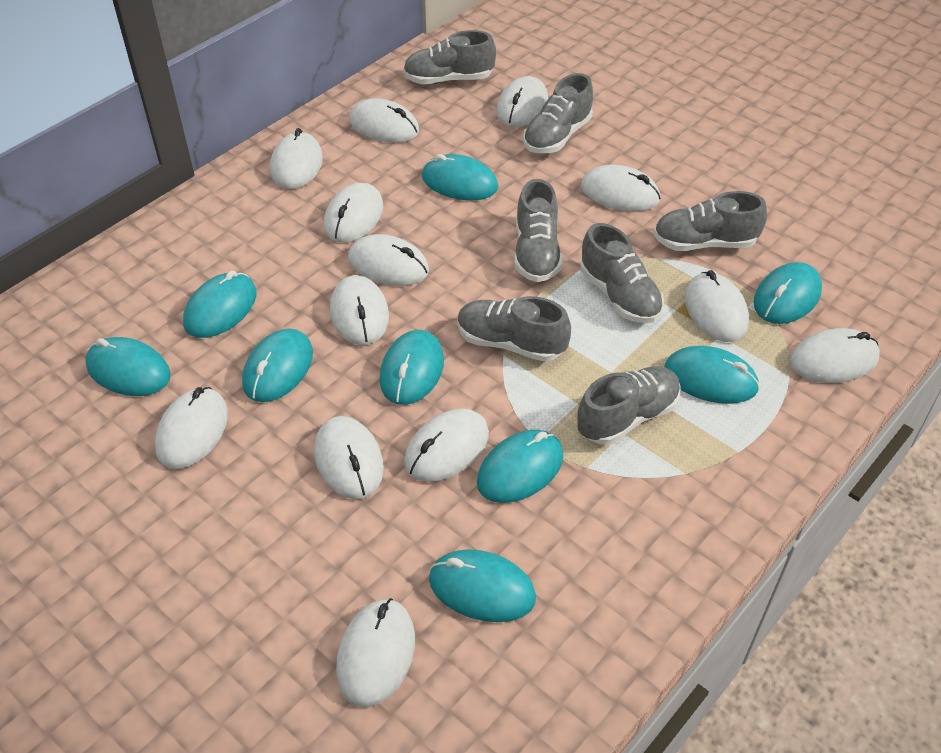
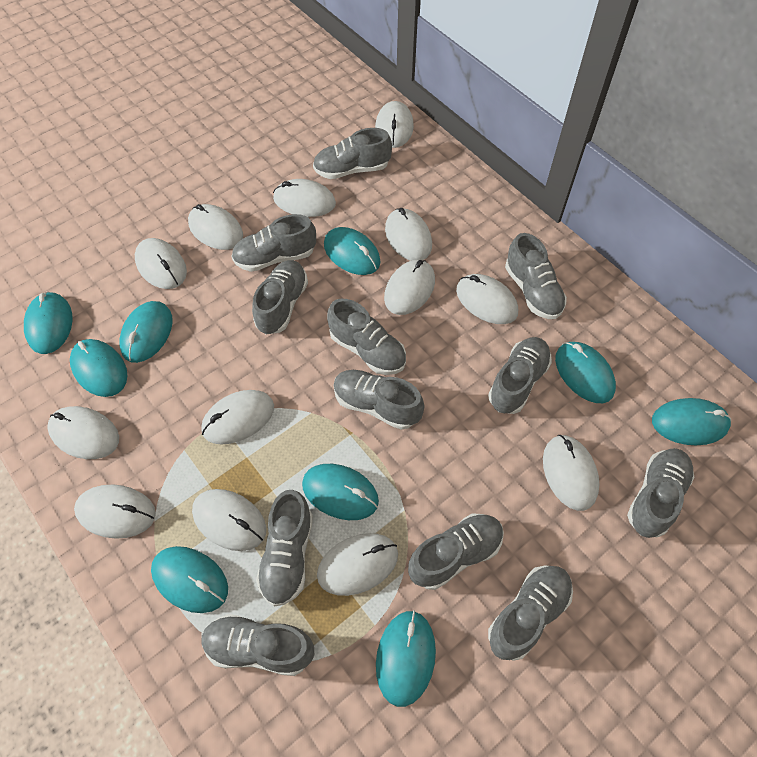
grey shoe: [403,30,496,84] [457,296,571,362] [514,179,562,282] [523,73,593,153] [577,366,681,445] [580,223,664,323] [654,191,767,251] = 7 -> [201,614,314,676] [231,214,316,272] [252,260,308,335] [256,490,313,607] [313,128,392,179] [327,299,406,375] [334,370,424,430] [408,513,504,590] [488,337,552,414] [488,565,573,661] [505,233,567,319] [627,448,695,538] = 12

